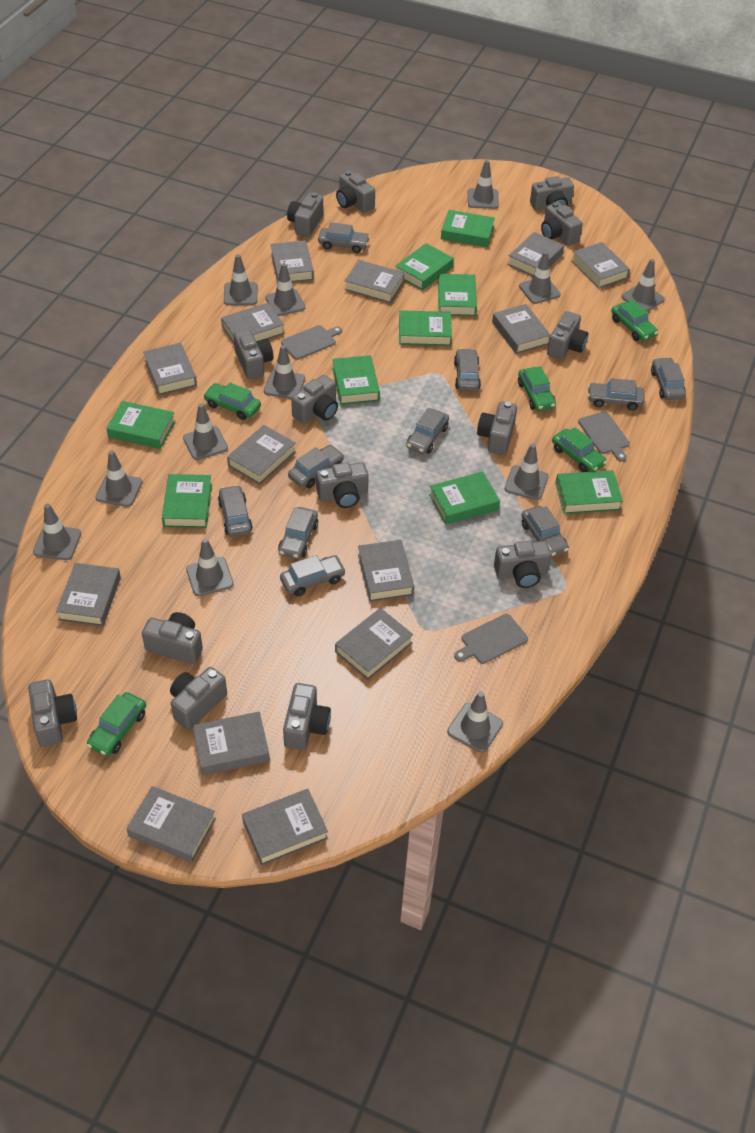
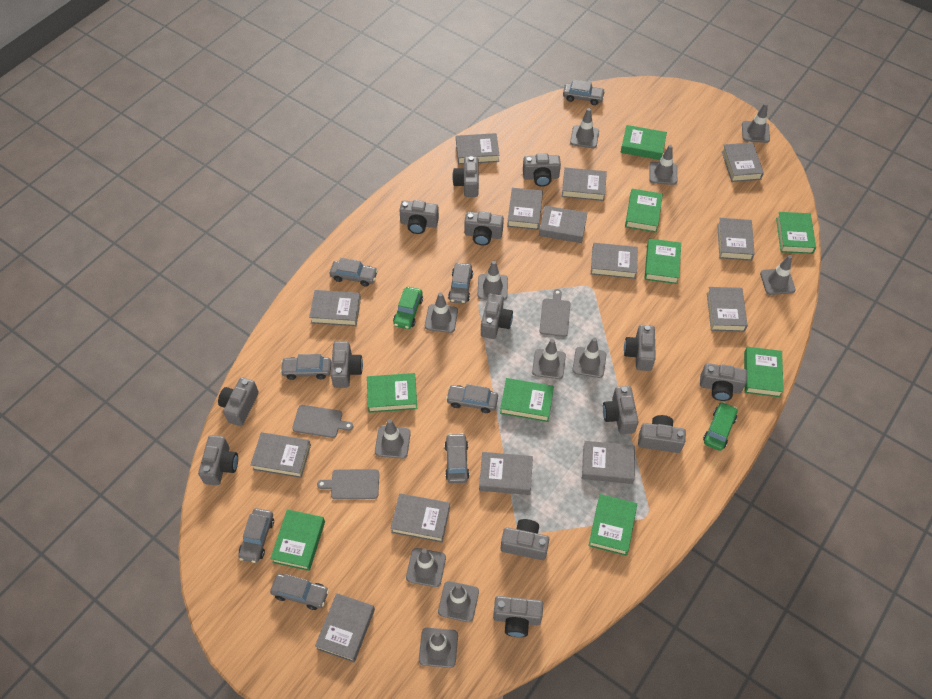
green car: [87,692,146,756] [203,382,261,420] [518,366,556,411] [552,427,607,472] [611,300,658,341] = 5 -> [393,287,423,329] [703,402,738,451] = 2
grey car: [218,485,253,537] [278,507,318,559] [280,555,346,596] [288,445,344,488] [318,222,370,253] [406,408,449,454] [454,348,481,391] [521,506,569,557] [588,378,645,411] [651,357,686,400] = 10 -> [238,508,274,563] [270,574,329,610] [280,354,331,380] [330,258,378,287] [445,433,469,483] [446,384,498,413] [448,263,473,304] [563,79,605,105] = 8

